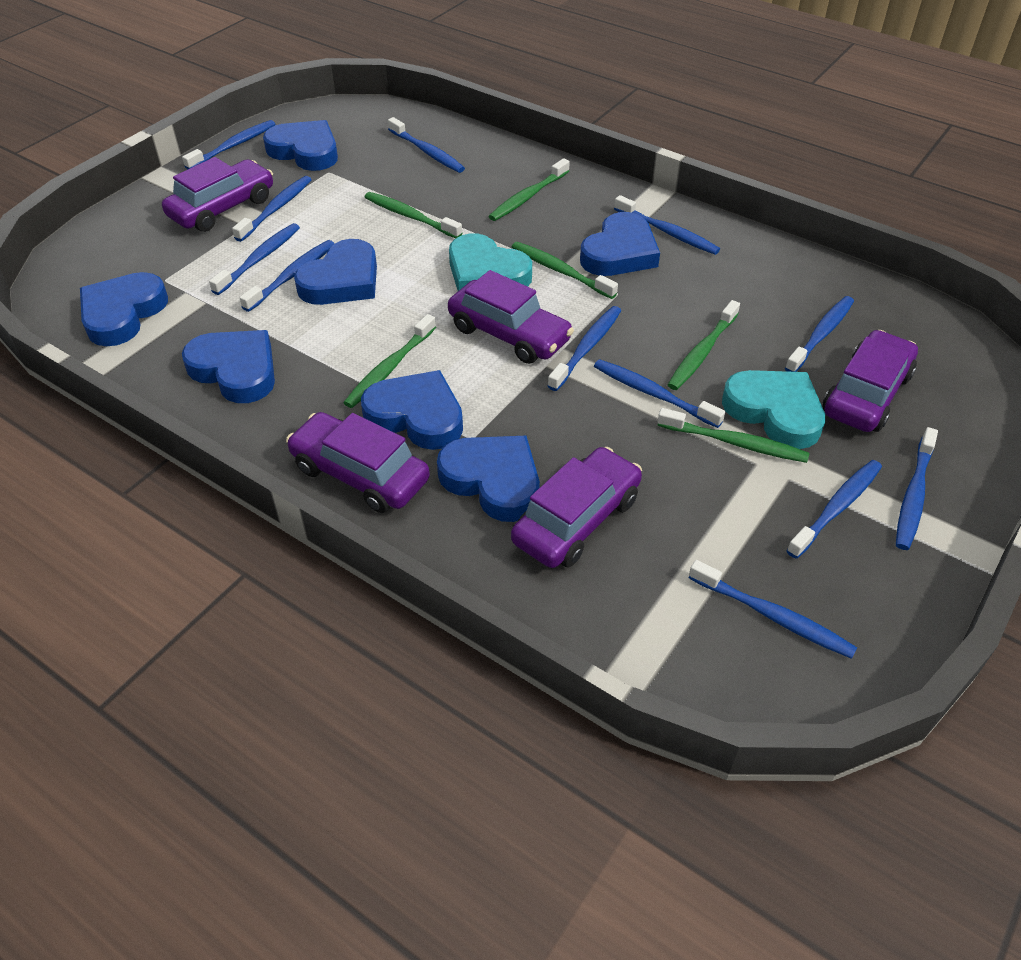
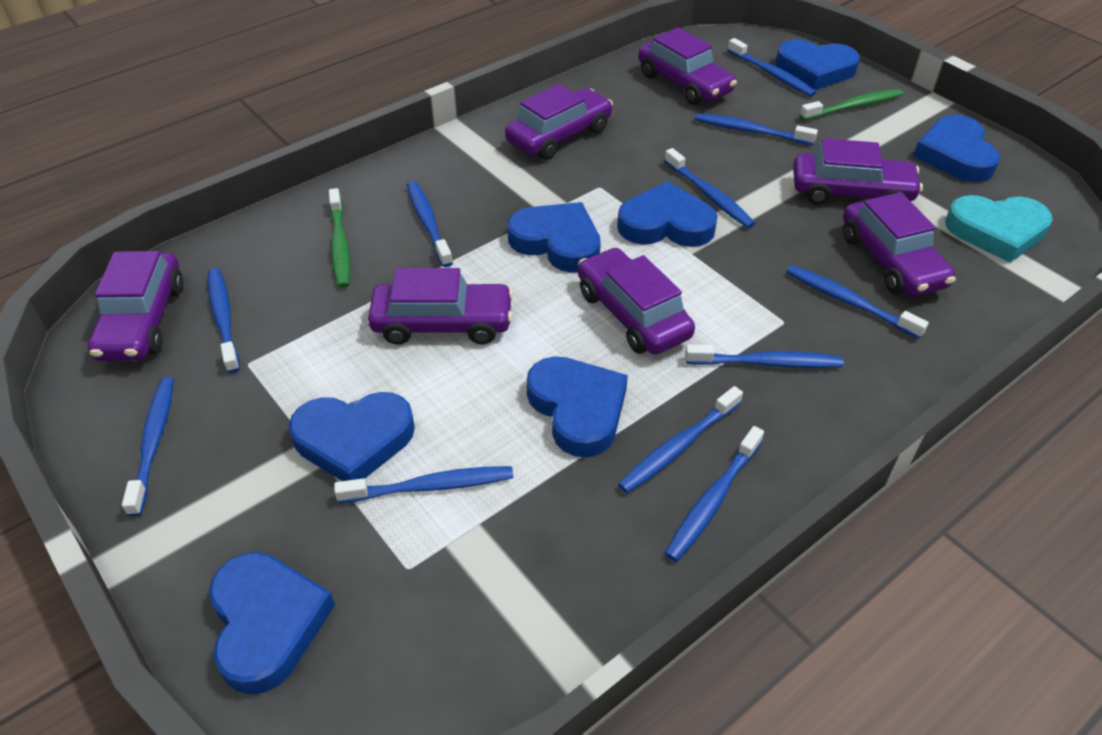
blue toothbrush: [182,120,275,170] [209,223,300,295] [232,176,312,242] [239,240,334,312] [388,117,465,173] [548,306,621,391] [594,359,725,428] [614,195,720,255] [689,560,857,659] [785,296,854,372] [786,460,882,559] [896,427,938,550] = 12 -> [122,377,174,517] [208,268,240,373] [334,466,514,503] [407,181,453,267] [618,386,743,493] [664,148,755,228] [665,426,764,562] [685,344,844,368] [695,113,818,145] [728,38,816,97] [786,265,929,339] = 11
green toothbrush: [343,314,436,408] [365,192,462,238] [488,158,570,221] [512,242,618,299] [658,408,809,463] [668,300,740,390] = 6 -> [329,188,350,288] [800,89,903,120] = 2
purple car: [162,157,273,232] [286,412,430,513] [448,270,574,364] [511,447,642,568] [823,330,918,432] = 5 -> [88,251,184,361] [368,268,514,345] [505,84,613,160] [578,247,695,355] [638,27,737,105] [793,138,923,205] [843,192,956,296] = 7
turquoise heart: [449,233,532,291] [722,370,826,449] = 2 -> [945,195,1053,263] = 1

